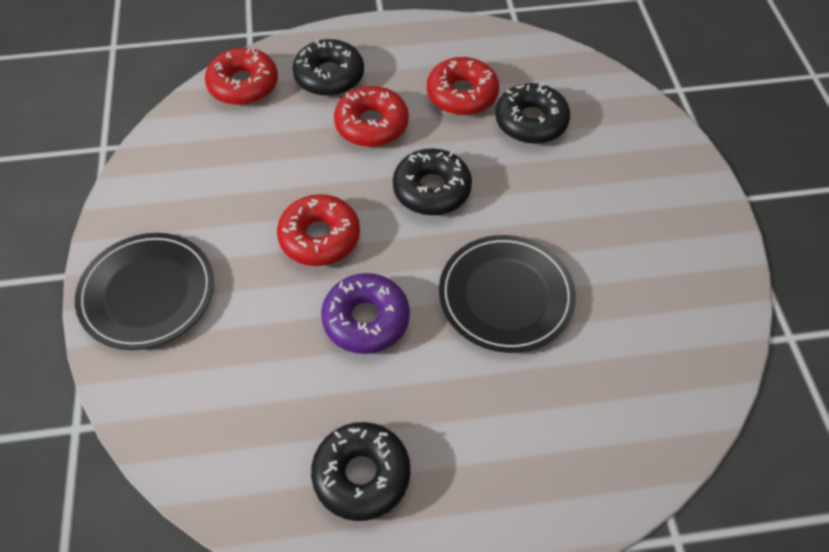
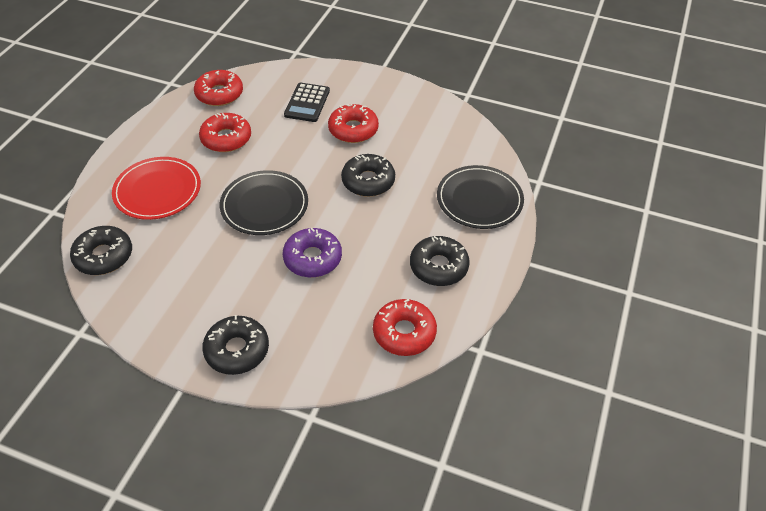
black calculator: none = 0 -> [284,83,330,122] = 1
red plate: none = 0 -> [112,157,201,220] = 1

